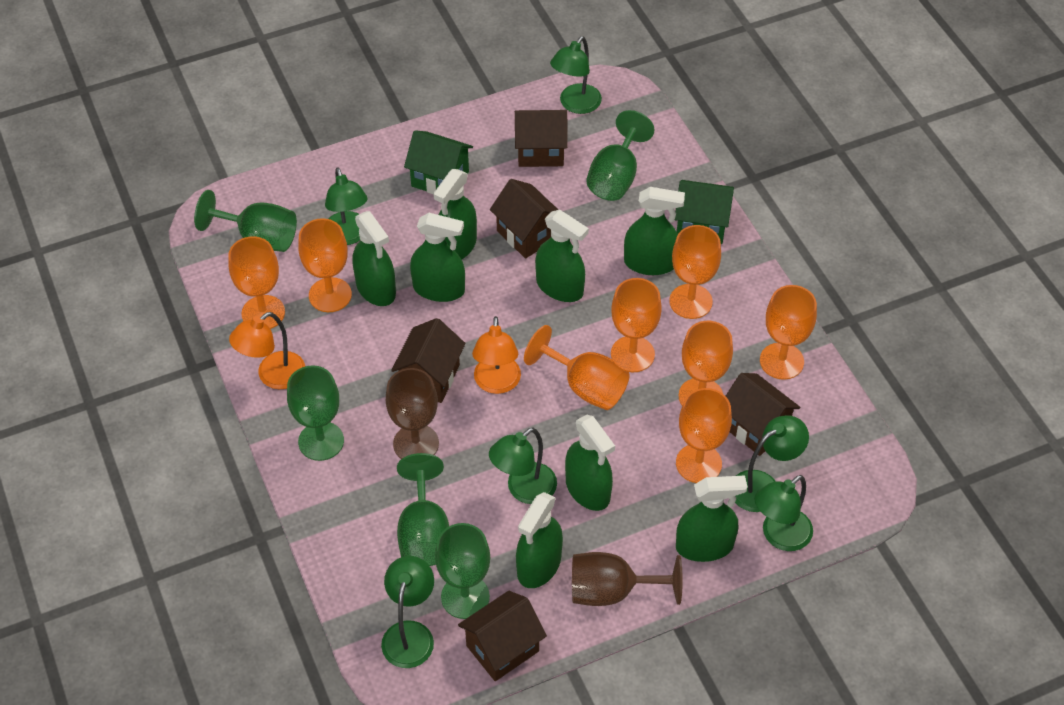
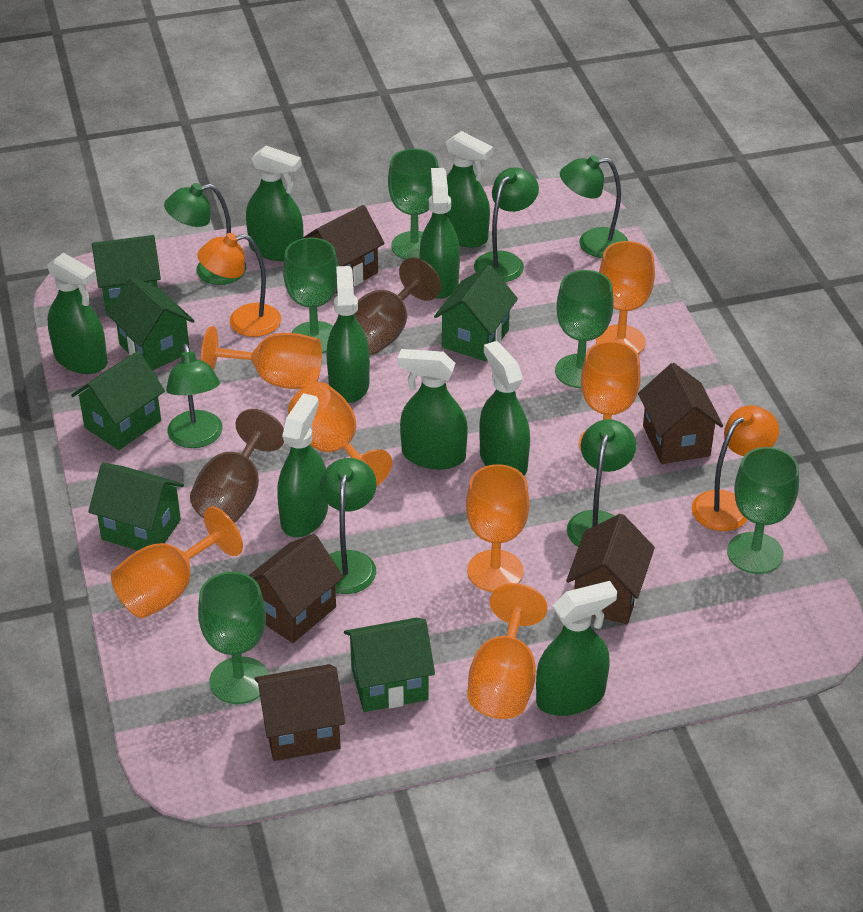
green house: [404,130,473,194] [675,180,734,244] = 2 -> [71,351,165,450] [88,463,184,551] [92,235,161,313] [107,277,194,371] [344,618,435,712] [434,265,518,361] = 6
green spray bottle: [352,211,396,306] [410,213,465,302] [433,169,477,260] [516,492,563,588] [535,210,589,302] [565,415,615,511] [624,187,685,275] [676,475,748,562] = 8 -> [47,253,108,374] [246,146,304,261] [277,393,328,537] [327,266,370,403] [398,349,468,469] [420,168,460,299] [446,131,493,247] [479,341,530,475] [536,581,617,716] = 9
orange goblet: [228,236,285,329] [298,218,352,312] [524,325,630,410] [611,278,662,372] [669,225,721,319] [676,388,732,483] [679,321,733,406] [760,285,817,380] = 8 -> [111,507,243,618] [201,326,322,389] [288,382,392,487] [466,464,530,592] [467,583,547,719] [579,341,641,450] [596,241,655,354] = 7

